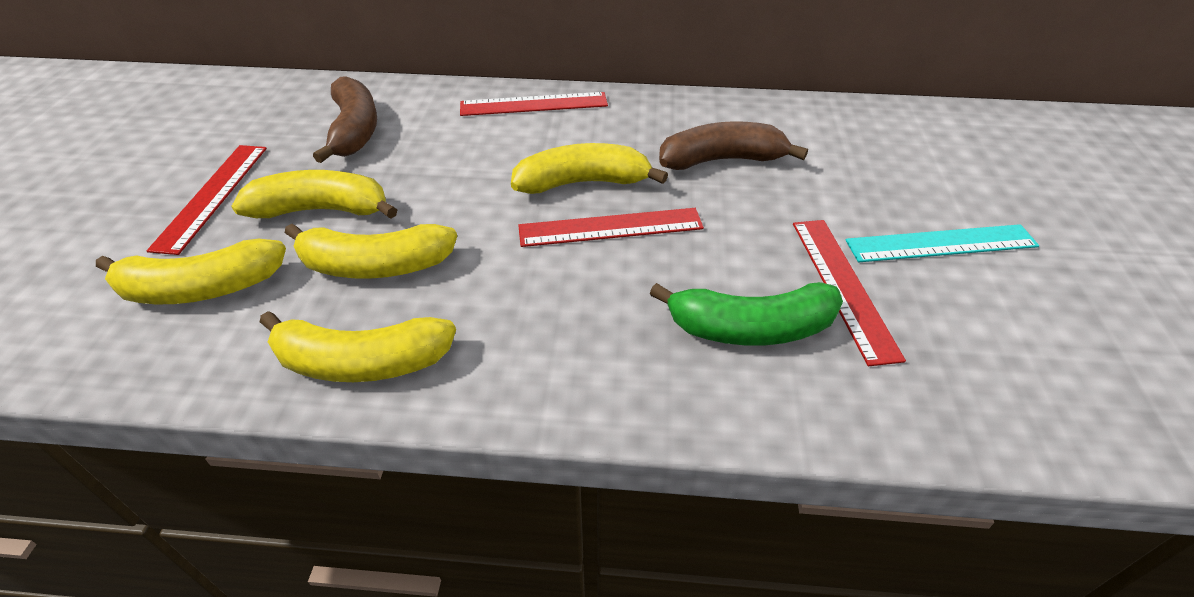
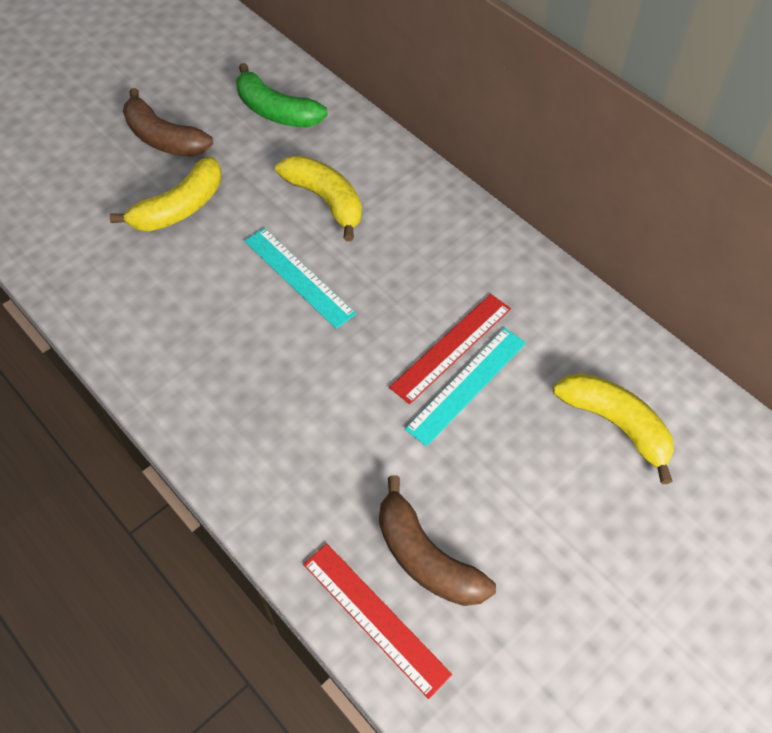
red ruler: [147,145,267,255] [460,92,608,116] [518,208,704,247] [793,220,906,366] = 4 -> [303,543,452,699] [389,294,511,404] = 2
turquoise ruler: [845,224,1039,262] = 1 -> [244,228,356,329] [405,328,526,446] = 2
yellow banana: [96,239,286,304] [231,170,397,219] [260,311,456,382] [285,224,457,279] [511,143,668,194] = 5 -> [110,157,222,231] [275,155,362,241] [553,373,674,484] = 3

